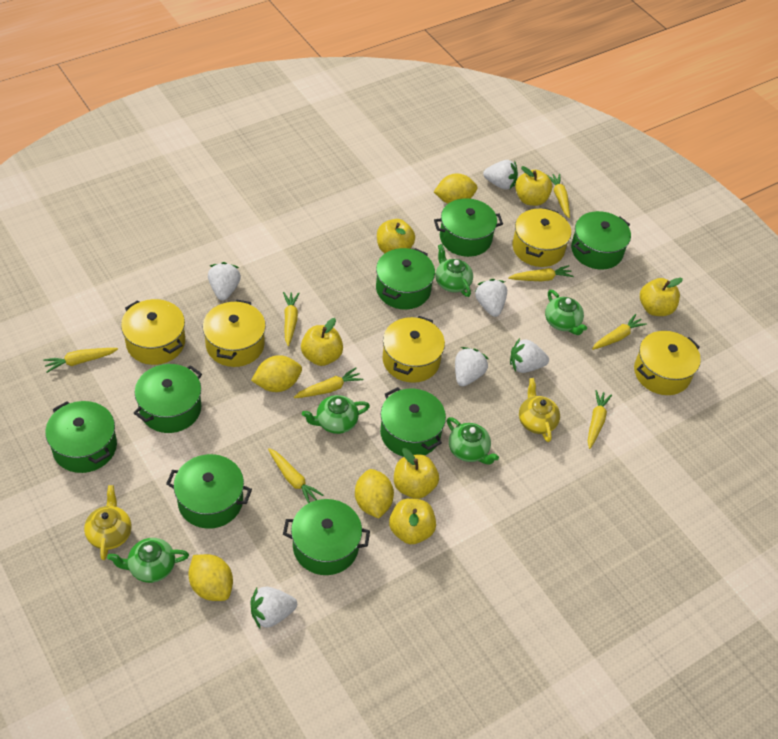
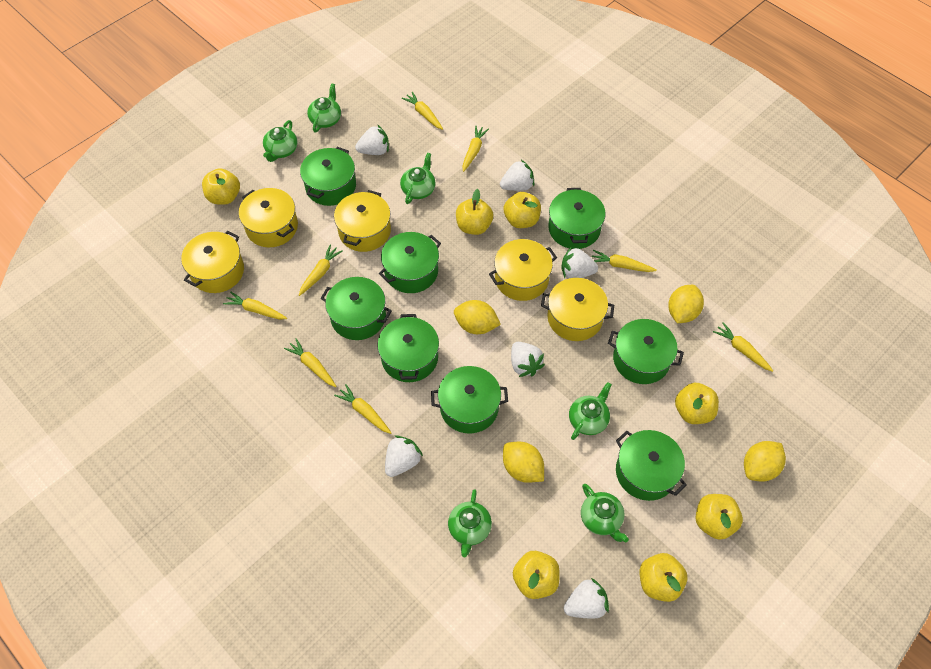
green teapot: [107,538,189,583] [302,395,370,434] [435,244,473,297] [447,417,499,465] [545,290,587,335] = 5 -> [263,120,298,162] [307,83,341,132] [400,153,436,204] [448,489,492,557] [569,382,612,440] [581,484,629,543] = 6
yellow apple: [301,318,343,366] [377,219,415,253] [389,498,436,544] [394,448,439,499] [515,166,552,206] [640,278,683,316] = 6 -> [202,168,240,205] [456,189,493,235] [504,192,541,228] [513,551,560,599] [639,553,687,602] [675,383,719,424] [696,494,743,540] = 7
yellow teapot: [84,485,131,560] [519,378,560,442] = 2 -> none = 0

